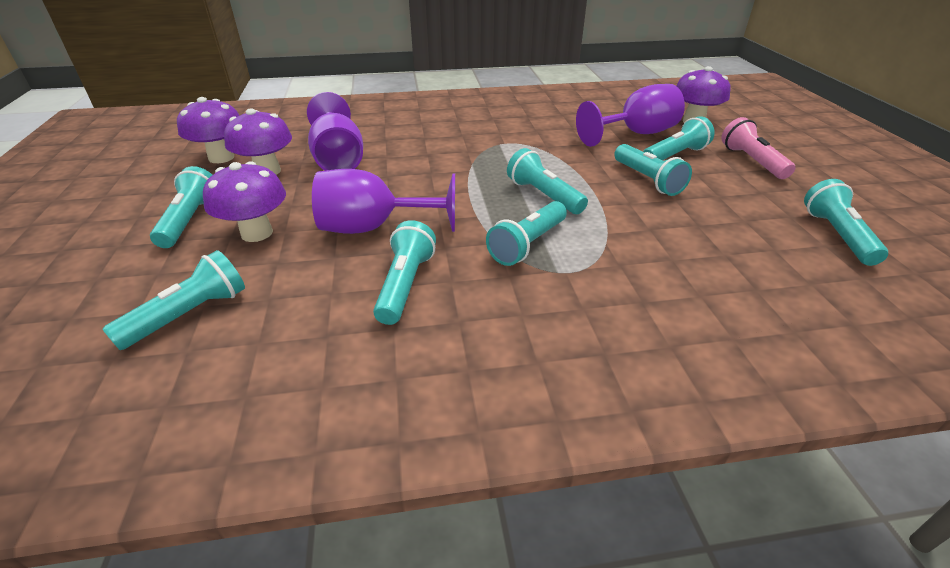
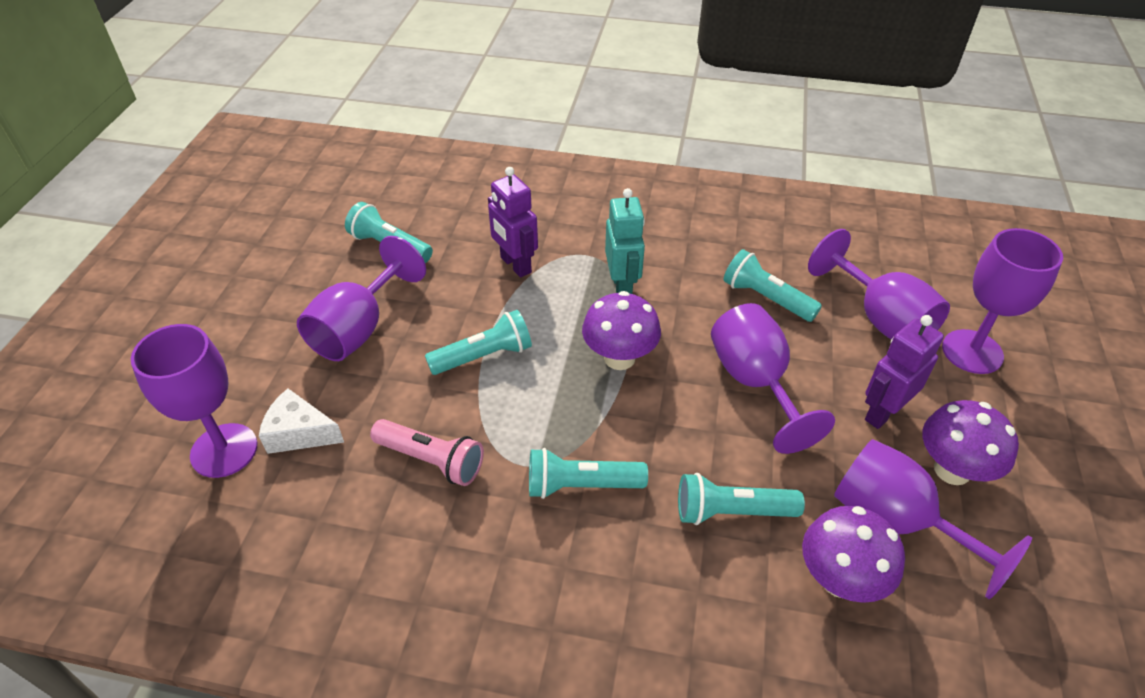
purple goblet: [307,92,363,171] [312,169,455,234] [576,84,685,147] = 3 -> [131,324,258,478] [297,236,426,361] [711,303,835,454] [808,229,950,340] [834,439,1032,599] [942,228,1063,374] = 6
purple mushroom: [177,97,239,163] [203,161,286,242] [224,108,292,175] [677,66,730,123] = 4 -> [582,291,661,370] [802,506,905,603] [922,400,1019,485] = 3
purple robot: none = 0 -> [488,167,538,278] [865,315,944,429] = 2
turquoise flashlight: [102,250,245,350] [150,166,212,248] [373,220,436,325] [486,201,567,266] [507,148,588,214] [614,144,692,196] [643,116,715,160] [804,179,888,266] = 8 -> [345,202,433,263] [425,310,532,375] [529,448,648,499] [678,473,805,525] [724,249,822,322] = 5
turquoise robot: none = 0 -> [605,188,645,294] = 1
white cheese: none = 0 -> [259,389,344,454] = 1

